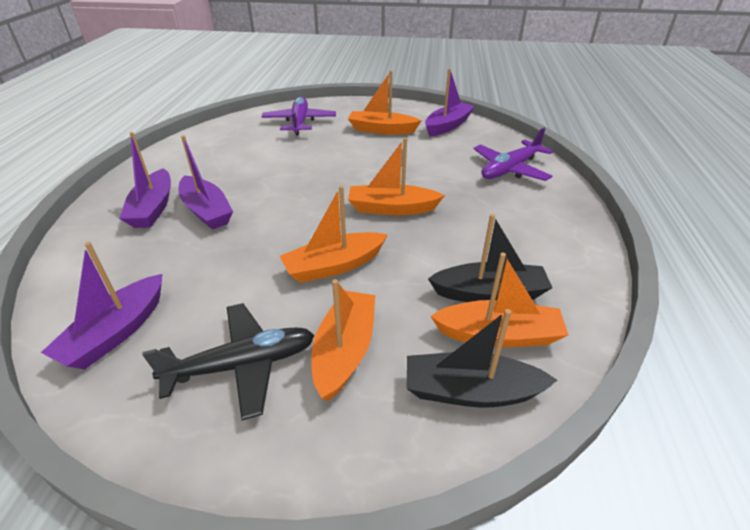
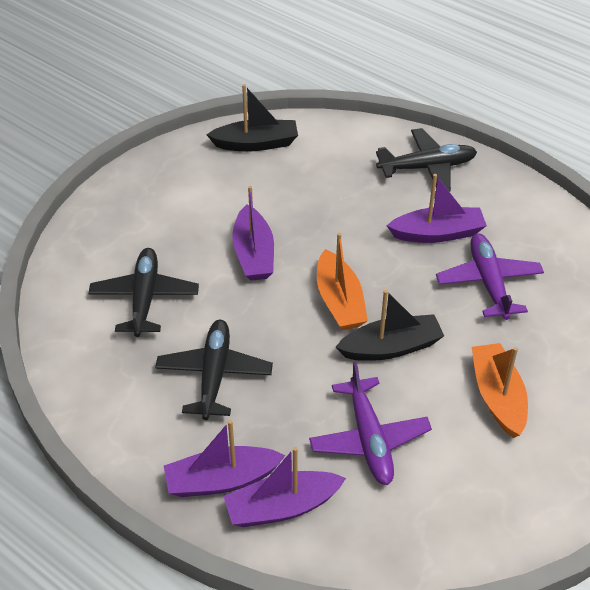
black plane: [142,303,315,420] = 1 -> [88,248,199,337] [155,320,273,420] [376,128,477,191] = 3
orange boat: [280,186,388,283] [311,279,375,401] [348,71,422,135] [348,137,445,215] [430,253,569,347] = 5 -> [317,233,368,330] [471,343,528,438] = 2

